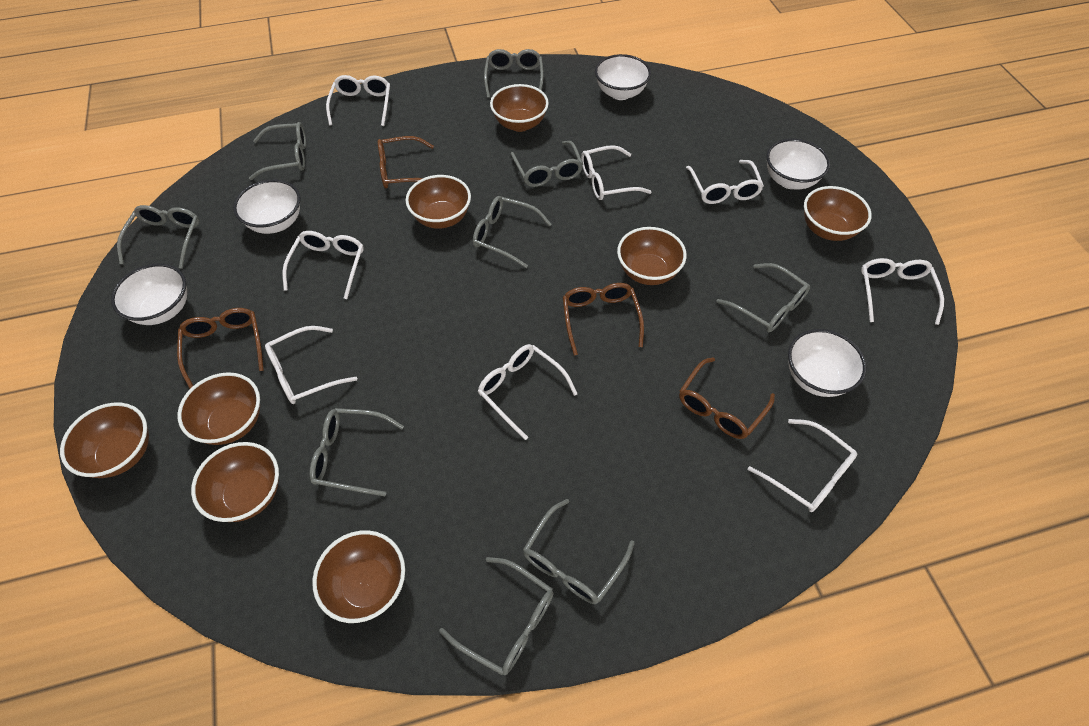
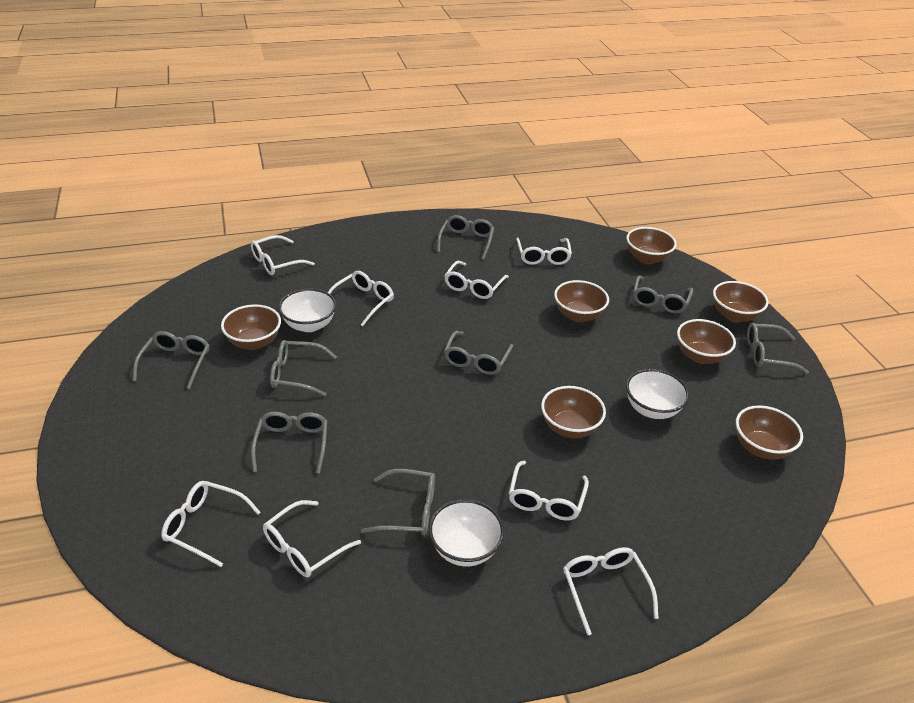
brown bowl: [60,403,149,478] [177,372,260,445] [191,442,279,522] [312,530,405,623] [406,175,471,229] [490,84,549,132] [617,227,687,285] [804,186,872,241] = 8 -> [221,304,281,350] [541,386,606,438] [554,280,609,322] [626,227,677,264] [677,319,736,364] [713,281,769,322] [736,405,803,460] = 7
brown glasses: [177,308,264,389] [378,136,434,188] [563,283,644,355] [679,357,775,439] = 4 -> none = 0
grey glasses: [117,205,199,269] [249,122,306,180] [309,408,404,496] [439,557,554,675] [473,196,551,268] [484,49,544,98] [511,141,583,187] [523,499,635,604] [716,263,810,332] = 9 -> [133,331,210,389] [251,412,327,473] [270,340,337,396] [361,469,435,536] [437,215,494,260] [444,331,513,375] [633,275,693,313] [747,323,809,374] = 8
white bowl: [111,263,187,325] [233,179,300,234] [595,54,651,100] [766,139,830,189] [788,329,867,397] = 5 -> [279,289,336,332] [429,499,504,566] [626,369,689,419] = 3

